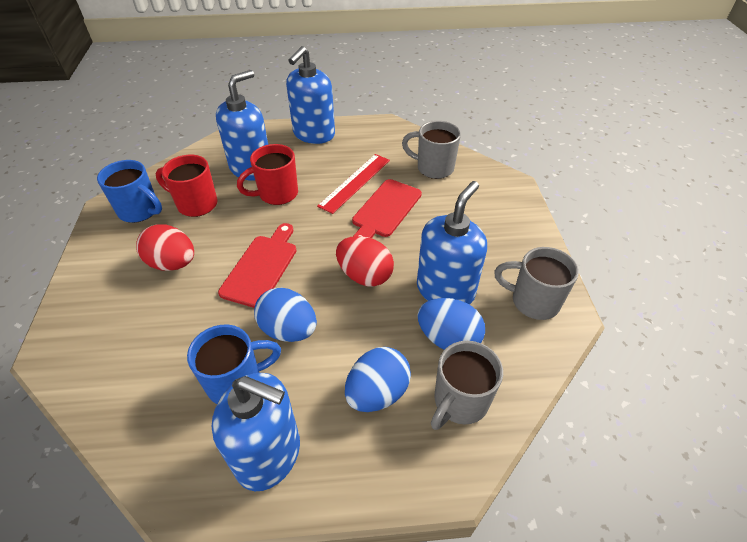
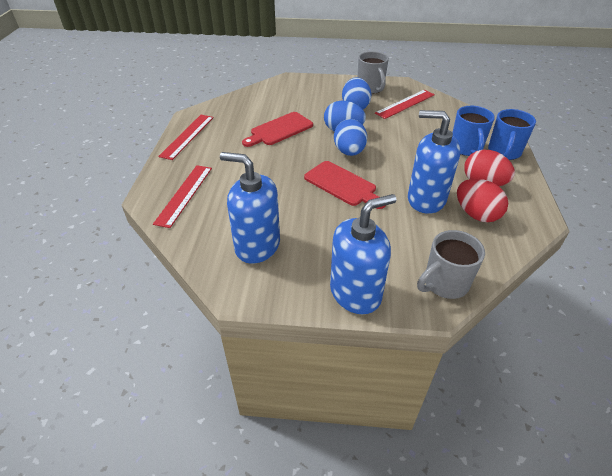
blue soap dispenser: [212,373,300,491] [216,70,268,181] [286,46,335,144] [417,181,487,305] = 4 -> [220,152,280,264] [330,194,397,314] [408,110,461,214] = 3
grey mug: [402,121,461,179] [431,341,503,430] [494,247,579,320] = 3 -> [357,51,389,94] [417,230,485,299] = 2
red mug: [156,155,217,217] [237,144,298,205] = 2 -> none = 0
red ruler: [317,154,390,214] = 1 -> [153,165,212,228] [158,115,214,160] [375,90,435,119] = 3

